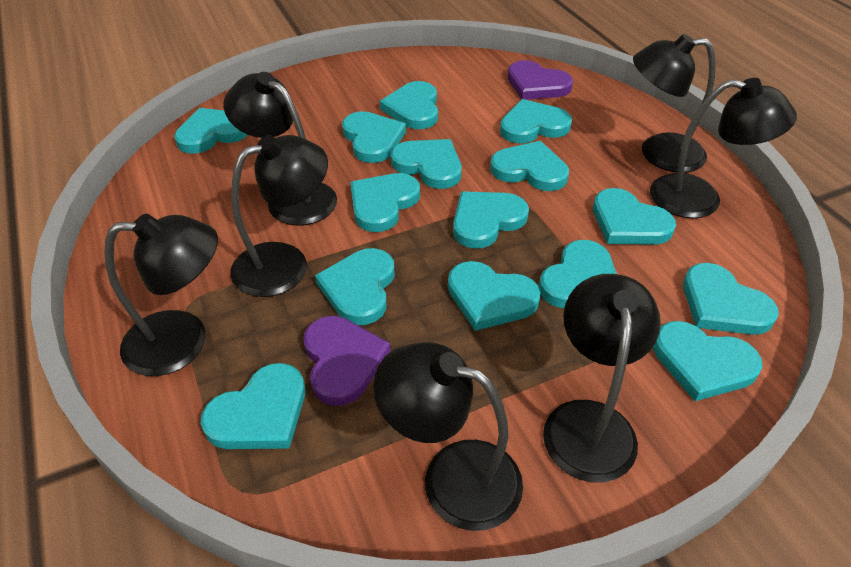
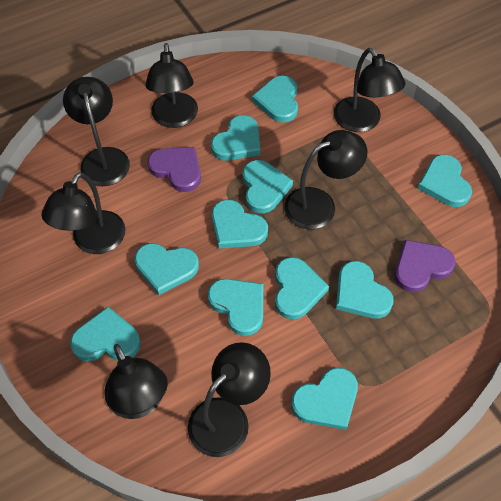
turquoise heart: [174,108,248,154] [201,363,305,449] [315,248,395,325] [342,111,406,163] [350,173,420,232] [380,81,438,129] [390,139,462,189] [448,261,541,331] [453,191,529,249] [490,141,569,191] [500,99,572,144] [539,240,617,308] [593,188,676,245] [653,321,762,401] [683,263,779,335] = 15 -> [70,307,141,362] [134,243,199,295] [208,279,263,336] [211,115,260,161] [212,200,268,249] [242,160,293,213] [252,76,298,123] [275,257,329,320] [291,367,358,430] [336,261,394,319] [417,155,472,207] = 11

